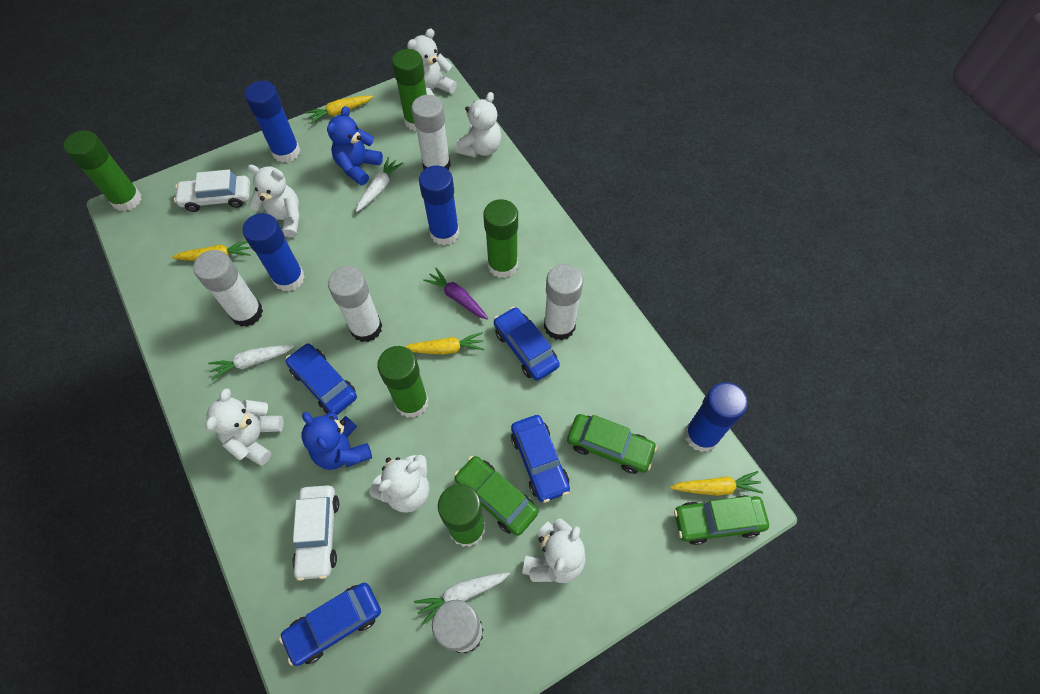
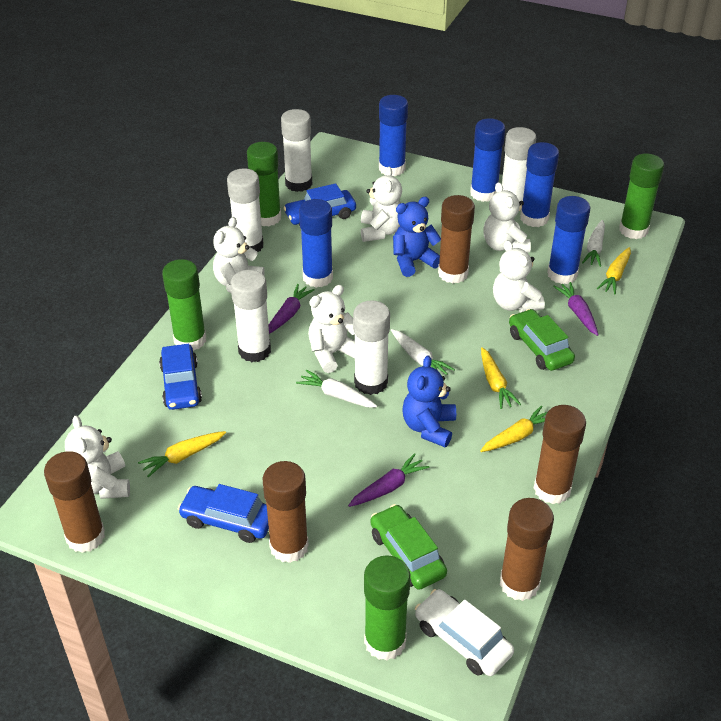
blue car: [279,583,381,666] [286,343,357,415] [494,307,560,381] [511,415,570,503] = 4 -> [159,344,202,410] [178,484,269,543] [283,183,356,226] = 3
blue glue stick: [243,213,305,292] [245,81,300,163] [419,165,459,245] [684,382,748,452] = 4 -> [299,199,333,288] [379,95,408,176] [470,118,505,202] [520,142,559,227] [547,196,590,284] = 5
brown glue stick: none = 0 -> [44,451,105,553] [263,461,309,563] [438,195,475,283] [500,498,554,601] [534,405,586,504] = 5
green car: [454,456,538,536] [567,414,657,474] [674,495,769,545] = 3 -> [370,504,447,590] [509,309,575,371] = 2
green glue stick: [64,130,141,211] [377,346,429,418] [392,49,427,131] [438,484,485,547] [483,199,518,278] = 5 -> [162,259,206,351] [247,142,281,226] [364,555,410,661] [619,154,664,239] = 4
purple carrot: [423,268,488,320] = 1 -> [268,284,315,334] [348,453,430,507] [553,282,598,336] = 3
white car: [174,169,250,212] [292,485,339,581] = 2 -> [415,589,514,676] = 1

